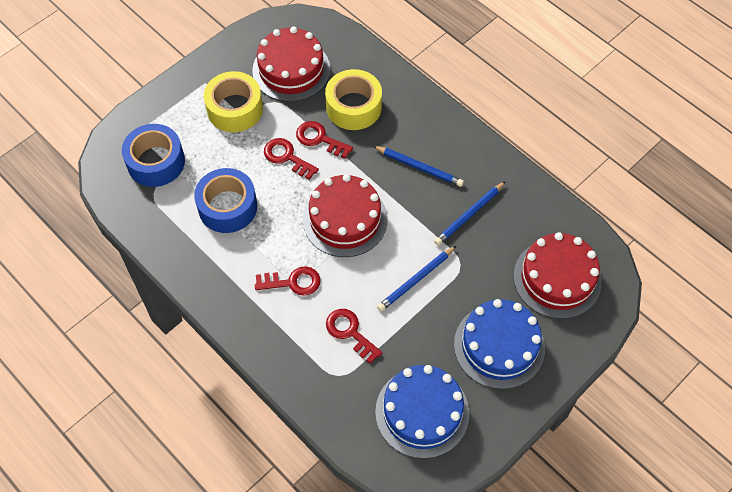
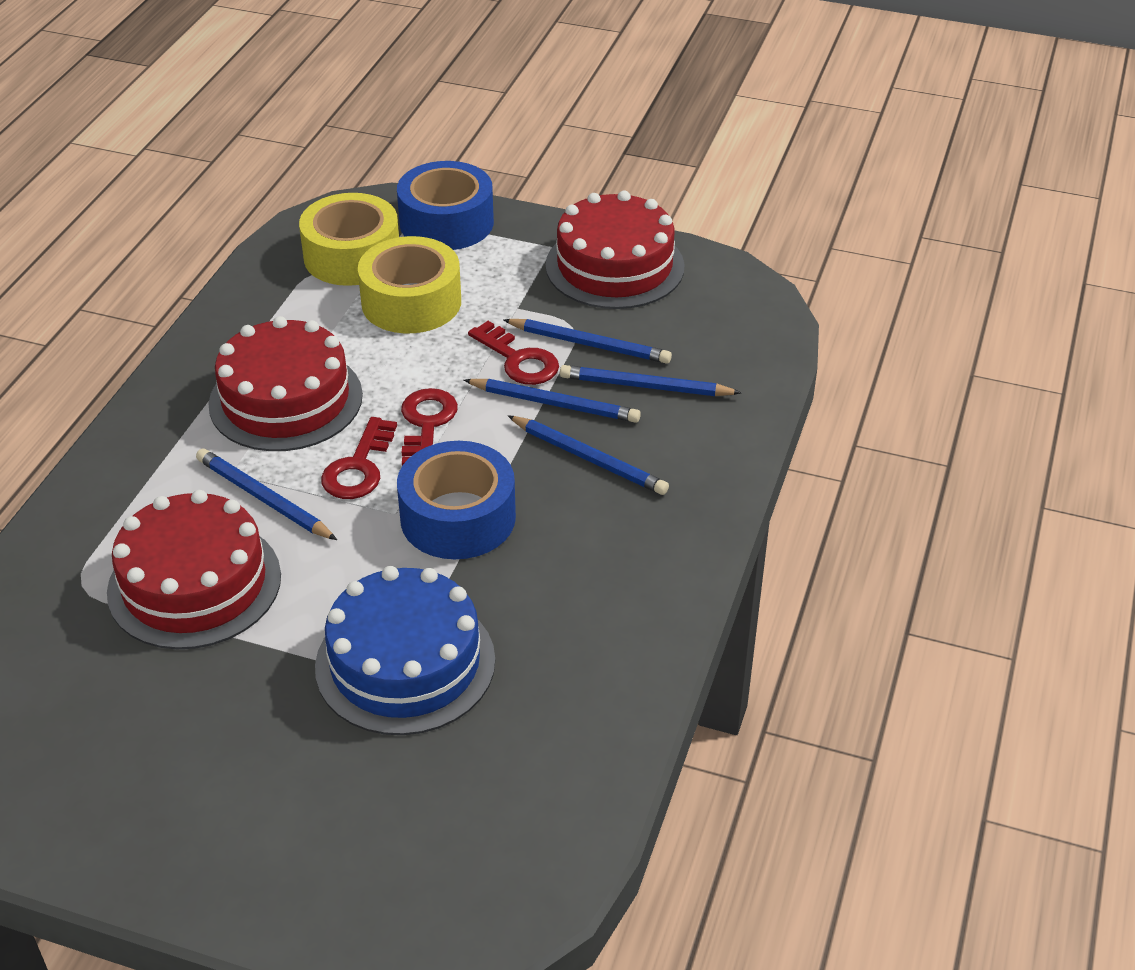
blue cake: [375,365,469,459] [454,299,545,389] = 2 -> [315,566,495,735] = 1
blue pencil: [373,146,464,187] [377,246,456,312] [434,181,506,246] = 3 -> [196,448,337,540] [464,379,641,423] [503,319,672,364] [508,416,669,495] [560,365,741,396] = 5
red key: [255,266,321,296] [264,138,319,180] [296,121,353,159] [326,309,383,364] = 4 -> [321,417,397,499] [401,388,458,466] [468,321,559,385] = 3

